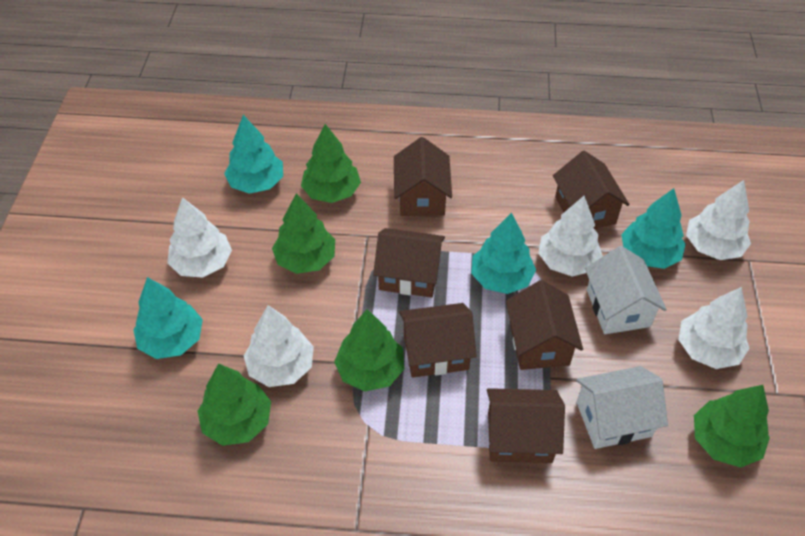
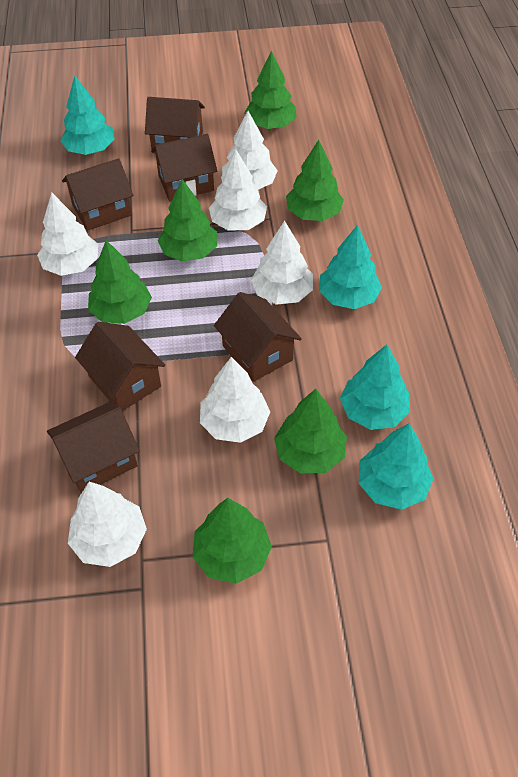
green tree: [198,363,271,446] [272,193,335,274] [301,124,361,203] [334,309,404,391] [694,385,770,468] = 5 -> [88,240,152,324] [158,179,217,262] [192,498,272,583] [244,51,296,129] [274,389,347,473] [286,140,344,221] = 6
white house: [576,366,668,449] [585,246,667,334] = 2 -> none = 0
white tree: [167,197,232,278] [244,305,314,387] [538,196,603,276] [678,287,750,369] [686,180,751,260] = 5 -> [37,192,98,276] [68,482,147,567] [200,357,270,443] [209,150,267,231] [222,111,277,190] [251,221,313,305] = 6

